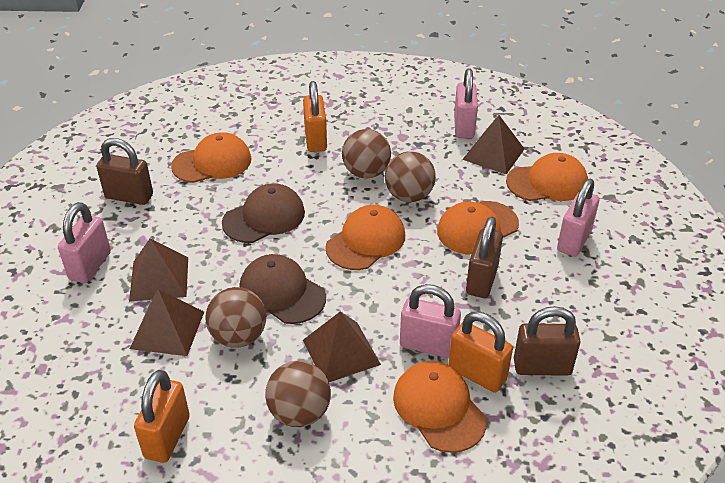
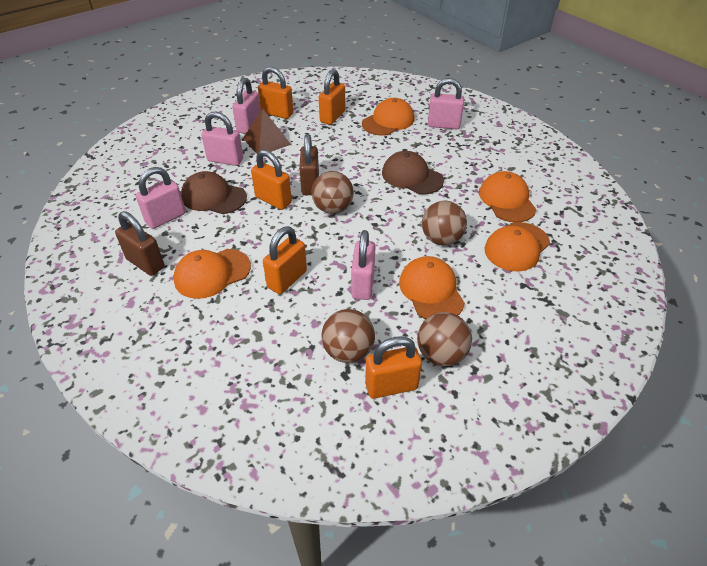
brown padlock: [96,138,153,205] [466,216,503,298] [514,306,581,376] = 3 -> [115,211,164,276] [299,134,319,195] = 2
brown pyramid: [129,238,188,302] [130,289,204,356] [303,311,381,382] [462,115,525,175] = 4 -> [243,109,291,154] = 1
orange padlock: [134,370,190,463] [303,81,327,152] [449,312,513,393] = 3 -> [251,150,292,210] [258,67,294,119] [263,226,307,294] [319,69,345,125] [365,336,422,399] = 5
pink padlock: [58,202,111,283] [400,284,461,358] [454,69,478,139] [557,179,599,257] = 4 -> [136,167,185,229] [201,112,243,166] [232,78,261,134] [351,230,375,300] [428,78,464,129] = 5

